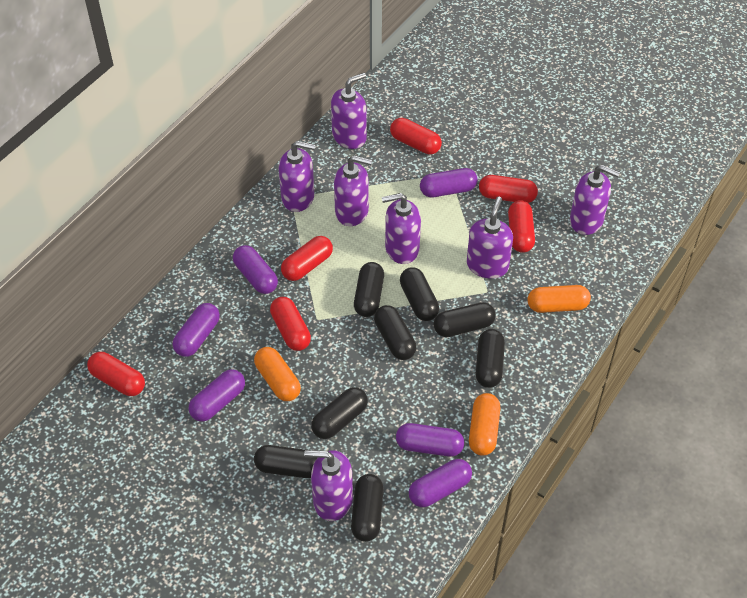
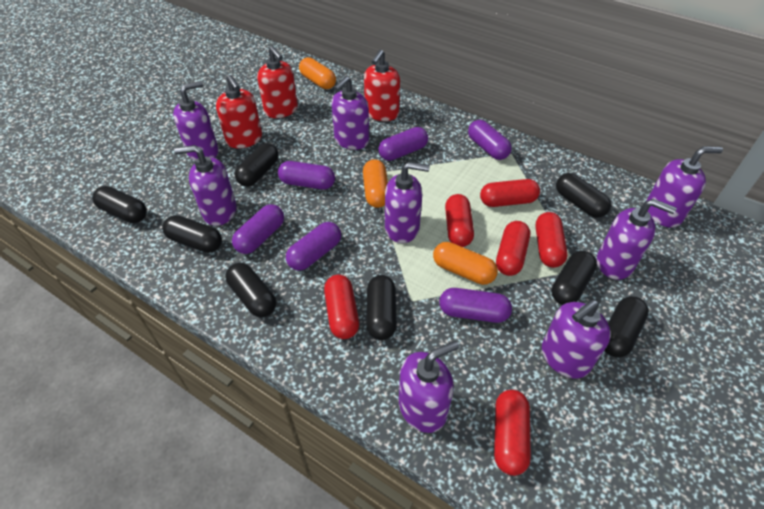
purple soap dispenser: [278,141,315,212] [304,450,353,521] [331,73,367,149] [334,155,372,226] [382,193,421,264] [467,196,513,278] [570,165,620,235] = 7 -> [173,81,218,161] [174,145,237,226] [332,76,369,150] [385,162,430,243] [399,341,459,433] [542,300,611,378] [597,199,677,280] [646,146,723,228] = 8
red soap dispenser: none = 0 -> [216,75,262,148] [257,46,298,118] [364,50,400,121] = 3

